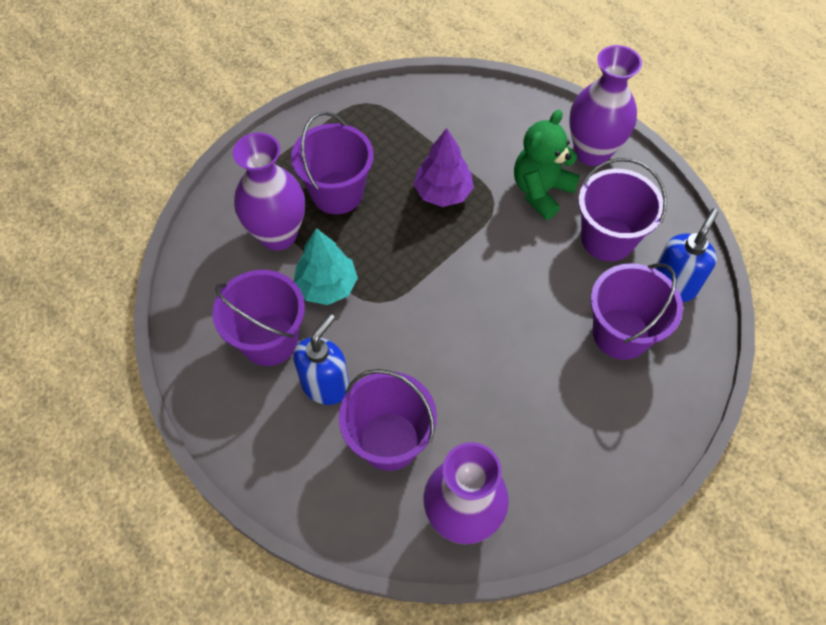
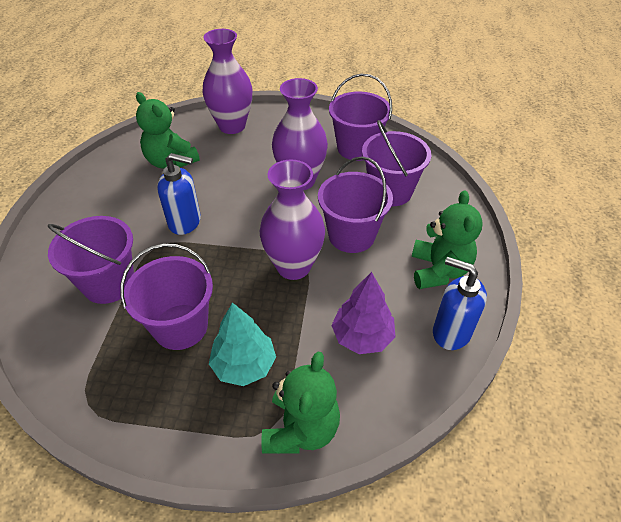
green teddy bear: [514,110,580,220] = 1 -> [136,92,200,168] [261,351,340,454] [412,190,482,289] = 3

